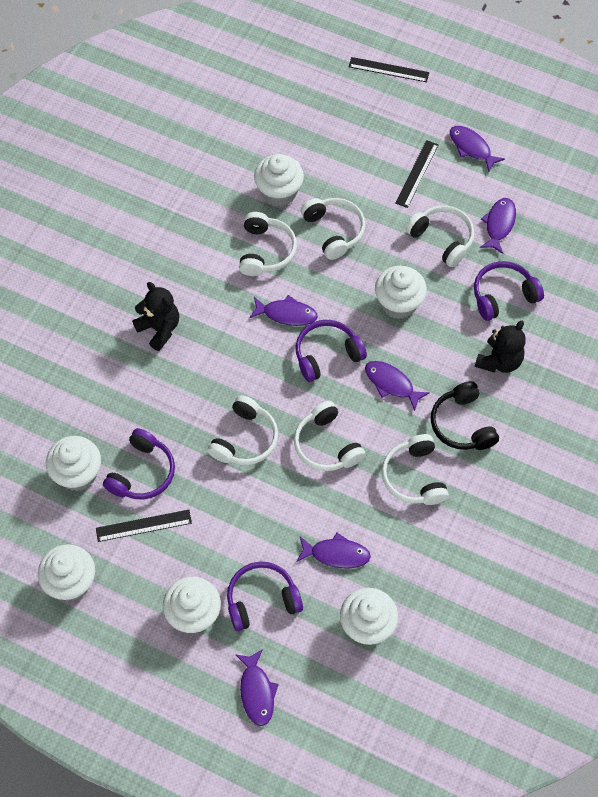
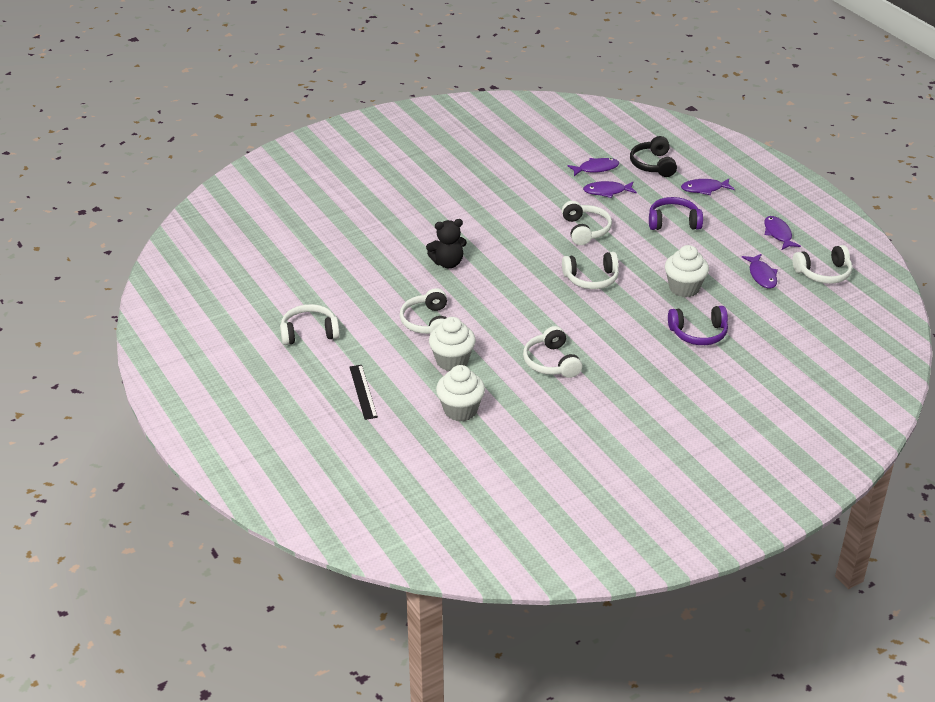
black ruler: [96,510,192,542] [349,57,429,82] [395,140,439,208] = 3 -> [350,365,378,420] = 1
black teddy bear: [132,282,179,351] [475,321,526,373] = 2 -> [426,219,467,268] = 1
purple fish: [235,649,279,726] [249,295,318,326] [296,533,371,569] [365,361,430,411] [450,126,505,172] [480,198,516,254] = 6 -> [568,158,619,176] [583,181,637,198] [681,179,735,195] [742,254,778,289] [764,216,801,250] = 5
purple headphones: [103,428,175,500] [227,562,303,631] [295,320,367,382] [474,261,544,321] = 4 -> [649,197,703,230] [668,306,728,345] = 2
white cupcake: [38,544,95,601] [46,436,101,491] [163,577,221,633] [254,154,304,207] [340,588,398,645] [375,266,427,319] = 6 -> [429,317,476,371] [436,365,485,421] [665,245,709,297] = 3

